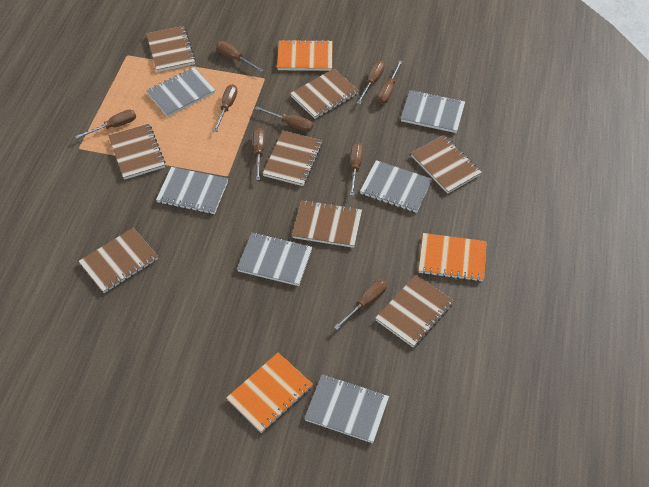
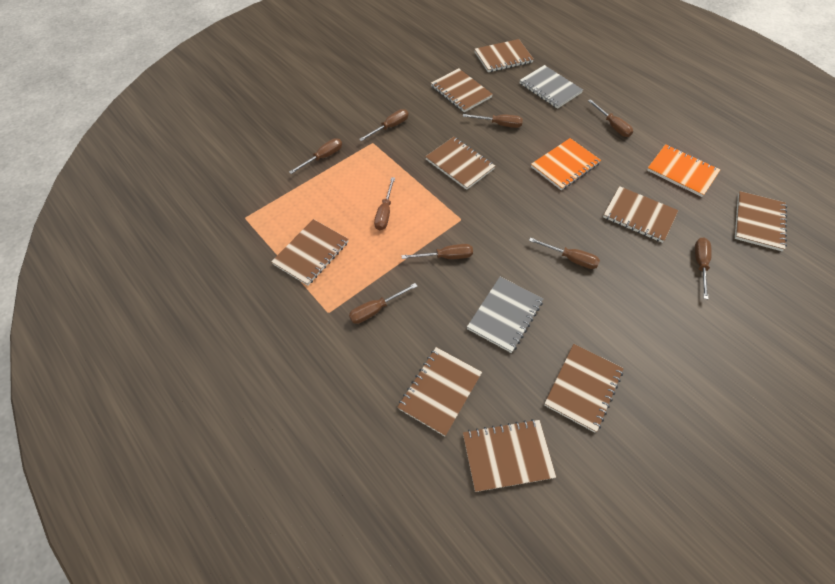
brown notebook: [78,228,158,293] [108,124,165,180] [146,26,196,72] [262,131,322,186] [290,69,359,119] [292,200,362,248] [375,275,454,348] [411,135,482,193] = 8 -> [271,219,349,286] [397,347,482,436] [425,137,495,190] [431,68,493,112] [463,419,556,492] [475,39,534,72] [544,344,624,433] [603,186,679,243] [735,191,787,251] = 9
grey notebook: [147,67,215,117] [156,167,228,214] [237,233,312,286] [304,374,389,443] [360,160,432,213] [401,90,465,133] = 6 -> [467,277,544,353] [520,65,583,109] = 2
orange notebook: [226,353,313,433] [277,39,332,71] [419,233,487,282] = 3 -> [531,138,601,190] [647,144,720,197] = 2

